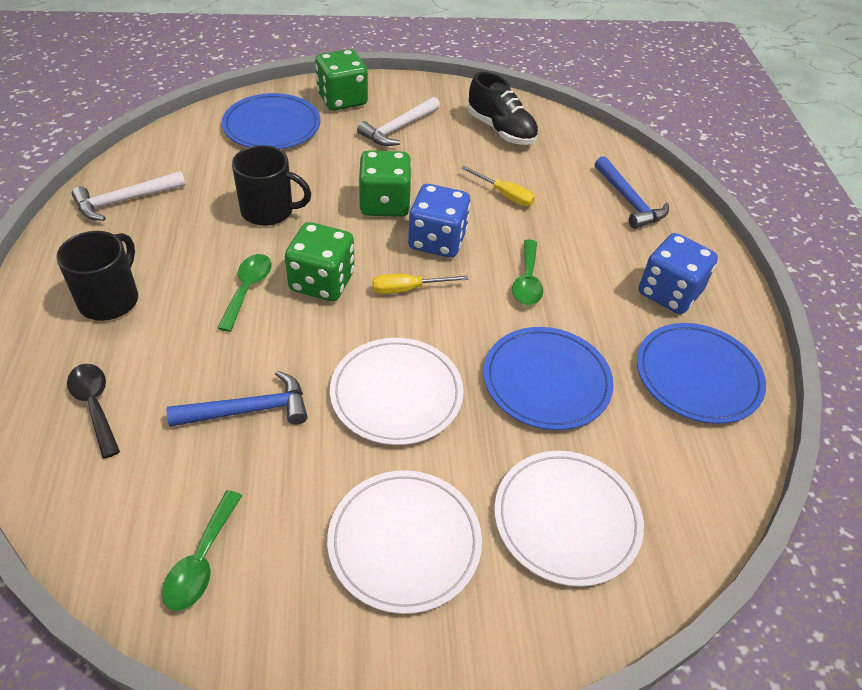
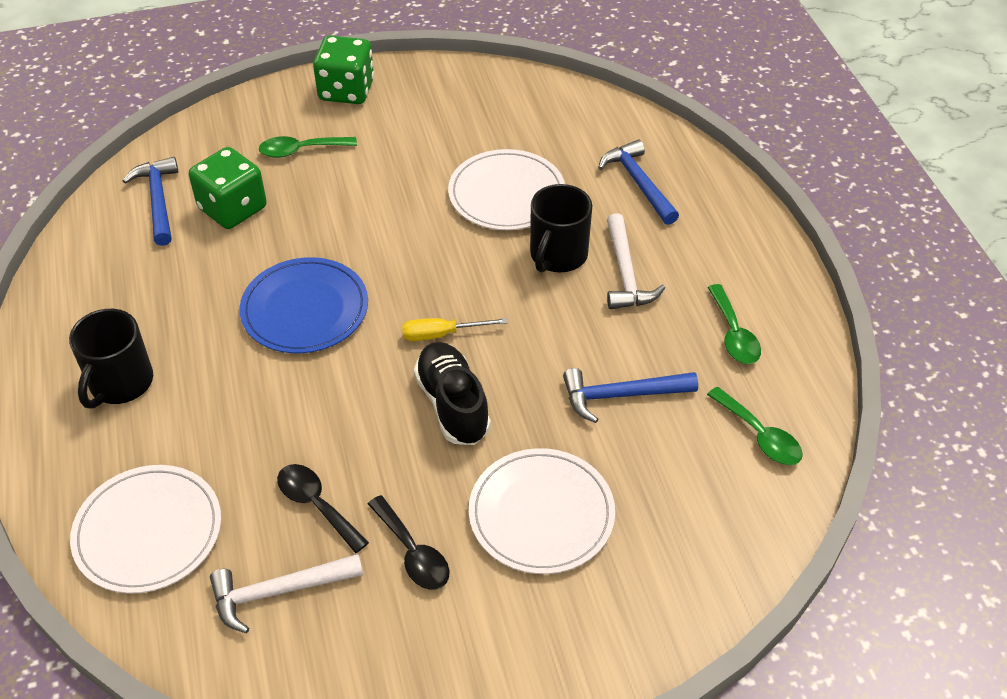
black spoon: [67,363,120,459] = 1 -> [277,464,369,553] [368,495,449,590] = 2
blue dice: [408,184,470,258] [639,233,718,314] = 2 -> none = 0
blue hammer: [167,371,308,427] [595,156,669,229] = 2 -> [123,157,178,246] [563,368,698,423] [598,140,679,225] = 3
blue plate: [222,93,320,149] [484,327,614,430] [637,323,766,424] = 3 -> [239,257,368,353] = 1
green dice: [285,222,355,301] [315,49,368,111] [358,150,412,217] = 3 -> [189,147,267,229] [313,35,374,104] = 2
yellow screwdriver: [372,274,469,294] [461,166,535,207] = 2 -> [402,318,508,341] = 1

